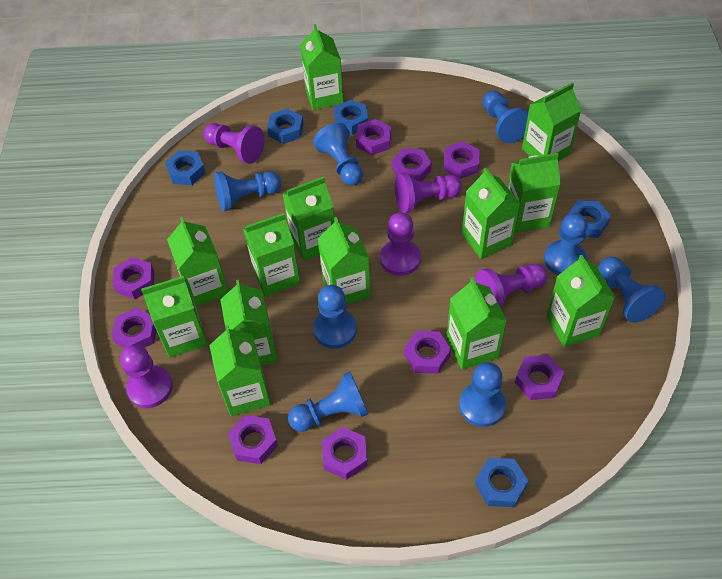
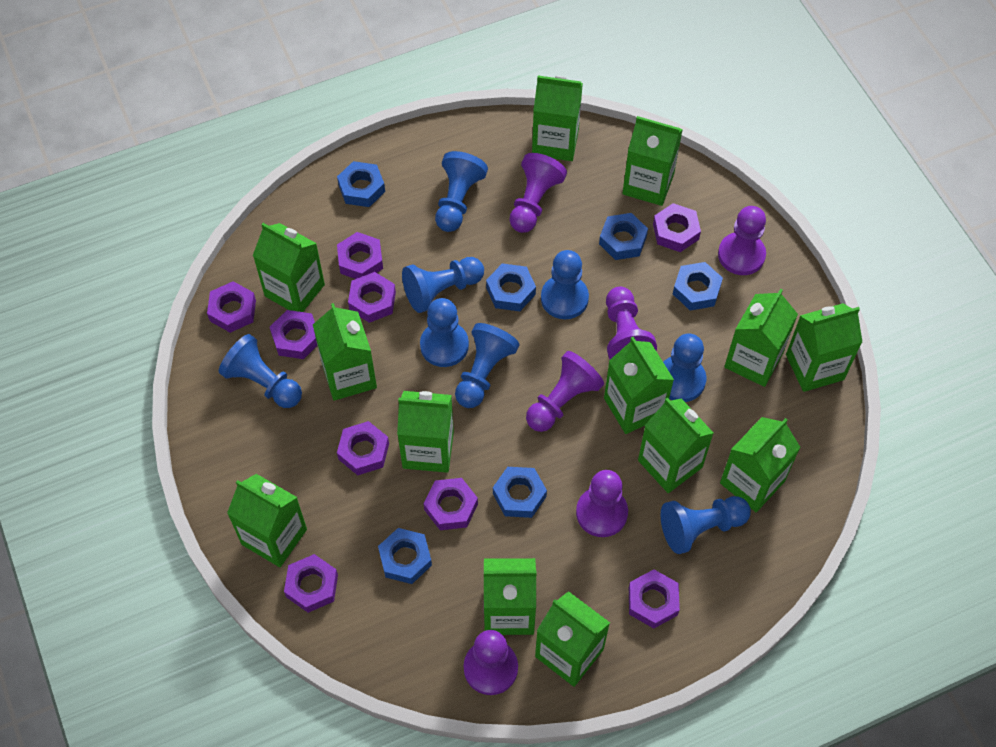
blue nut: [165,151,205,185] [267,108,304,144] [334,100,368,135] [475,458,528,507] [568,200,611,238] = 5 -> [337,161,385,207] [378,528,432,584] [486,263,536,311] [493,467,547,518] [599,213,648,260] [673,262,723,311] = 6
purple pawn: [120,344,173,408] [203,123,265,164] [380,212,421,276] [395,173,462,213] [475,264,548,308] = 5 -> [464,630,518,695] [509,153,567,233] [526,351,604,432] [576,470,628,537] [606,287,657,359] [718,206,766,275] = 6

